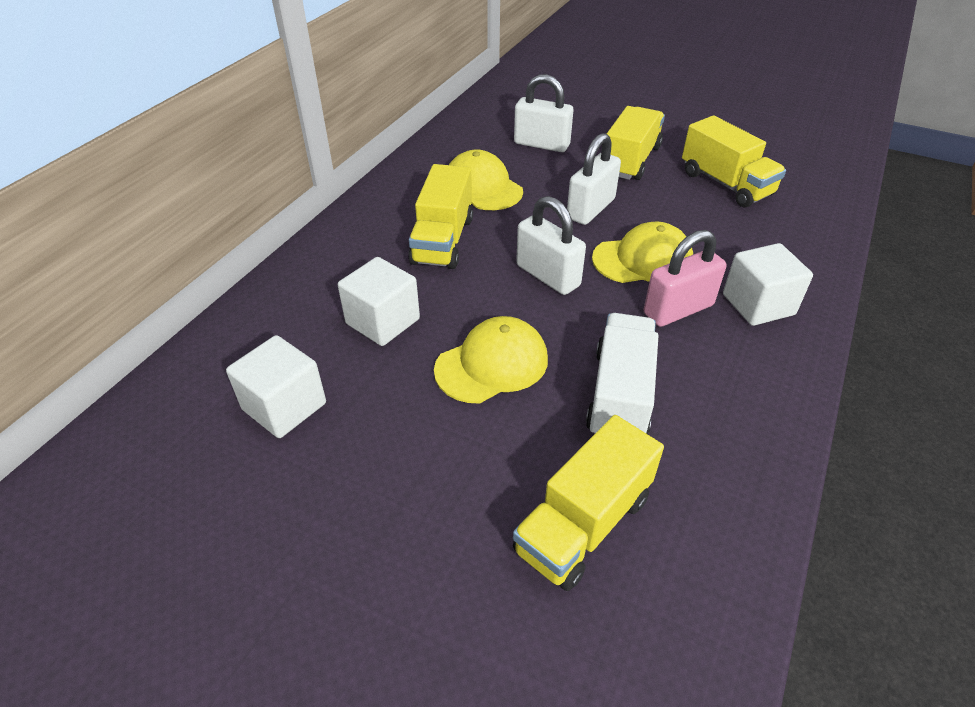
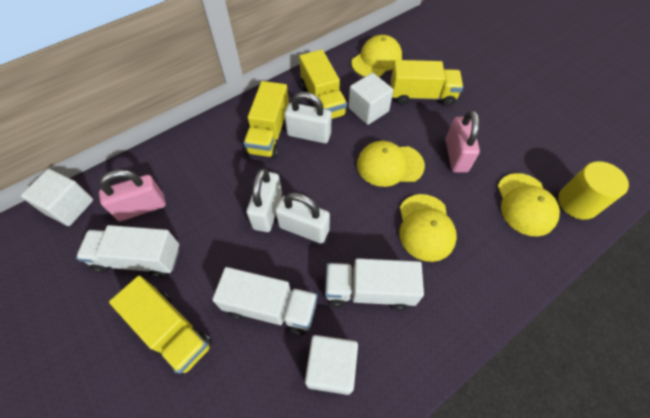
pink padlock: [644,230,727,327] = 1 -> [99,170,166,221] [446,110,480,173] = 2
white truck: [586,313,658,434] = 1 -> [76,225,179,278] [212,267,318,335] [325,258,424,310] = 3
yellow cap: [434,316,548,403] [449,150,523,210] [592,222,693,283] = 3 -> [351,35,402,77] [357,141,425,187] [399,194,457,262] [498,173,560,237] = 4
yellow cylinder: none = 0 -> [558,161,629,220] = 1

